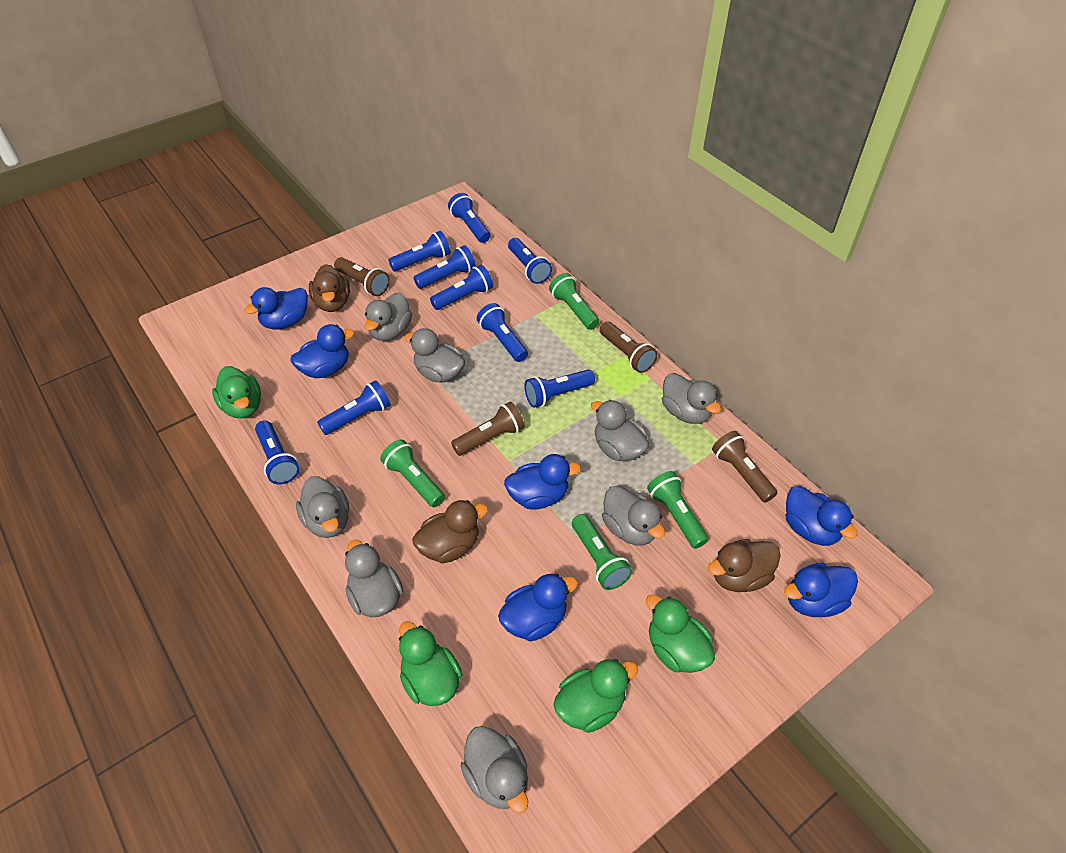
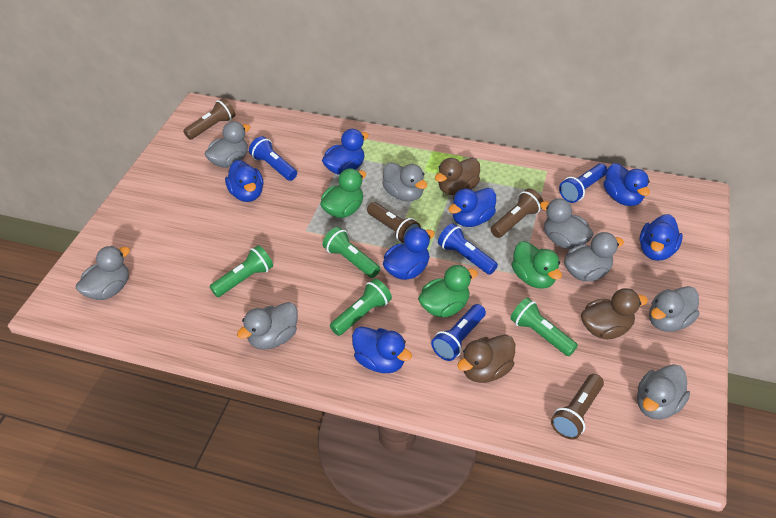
blue duck: [244,287,308,330] [291,324,354,378] [498,573,578,642] [504,454,581,510] [784,563,858,617] [786,486,858,546] = 6 -> [225,160,263,202] [322,129,369,175] [352,326,412,373] [383,227,435,280] [448,188,496,227] [603,163,650,206] [640,214,683,261] = 7
blue flashlight: [255,420,299,485] [317,380,391,435] [389,231,451,271] [413,245,476,289] [430,265,493,310] [448,193,490,243] [477,303,528,362] [508,238,552,284] [524,369,595,408] = 9 -> [249,136,297,181] [431,304,486,361] [438,223,498,275] [559,163,608,203] = 4
green duck: [212,366,261,418] [399,621,462,706] [553,659,638,733] [646,595,715,673] = 4 -> [320,168,366,218] [418,265,478,317] [512,241,562,289] = 3

